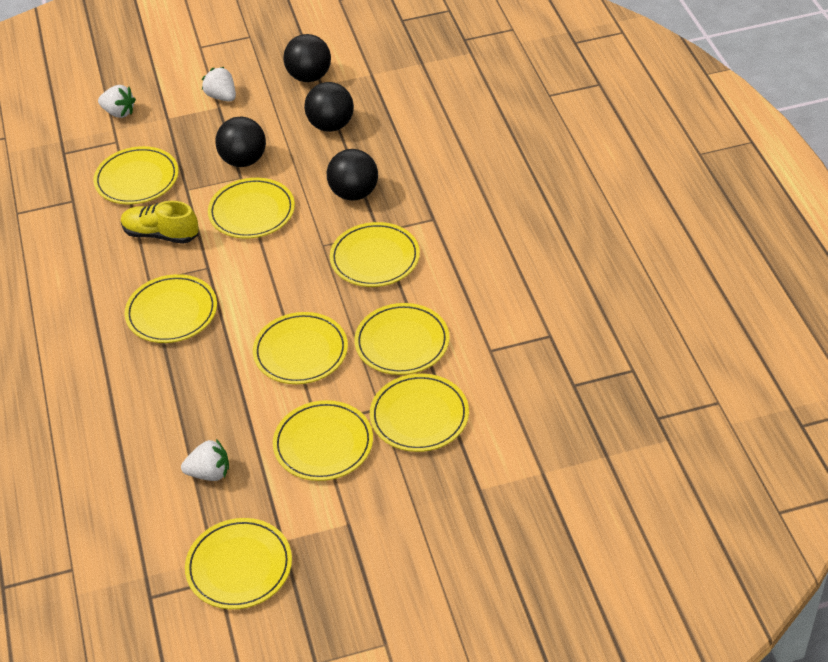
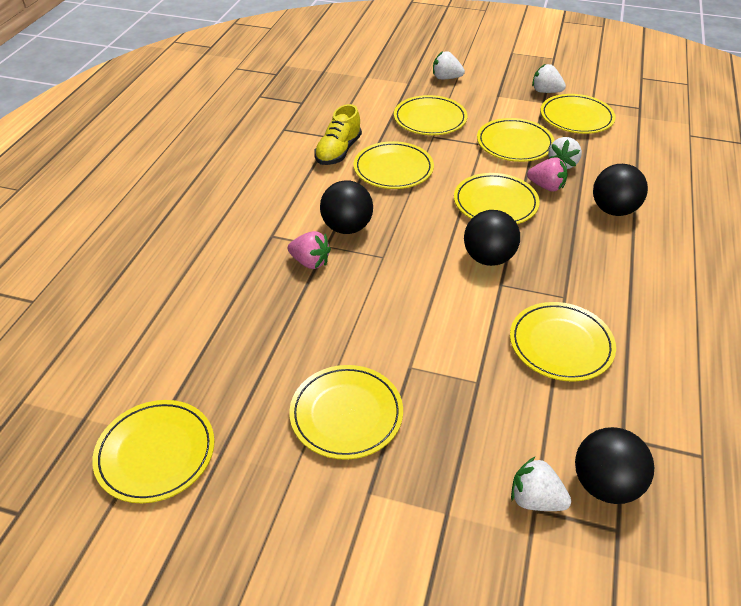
pink strawberry: none = 0 -> [288,231,331,269] [527,157,567,192] = 2
white strawberry: [98,85,136,118] [181,439,229,481] [202,67,236,102] = 3 -> [433,51,465,79] [511,456,571,511] [532,64,566,93] [548,137,582,169] = 4
yellow plate: [94,146,179,204] [125,274,217,343] [185,518,292,609] [208,178,295,239] [253,312,348,384] [273,400,373,481] [330,222,420,287] [354,303,450,375] [370,374,469,452] = 9 -> [92,400,215,503] [289,365,403,460] [354,141,434,189] [394,95,467,135] [454,173,540,224] [477,118,555,162] [510,302,616,382] [540,94,616,134] = 8

